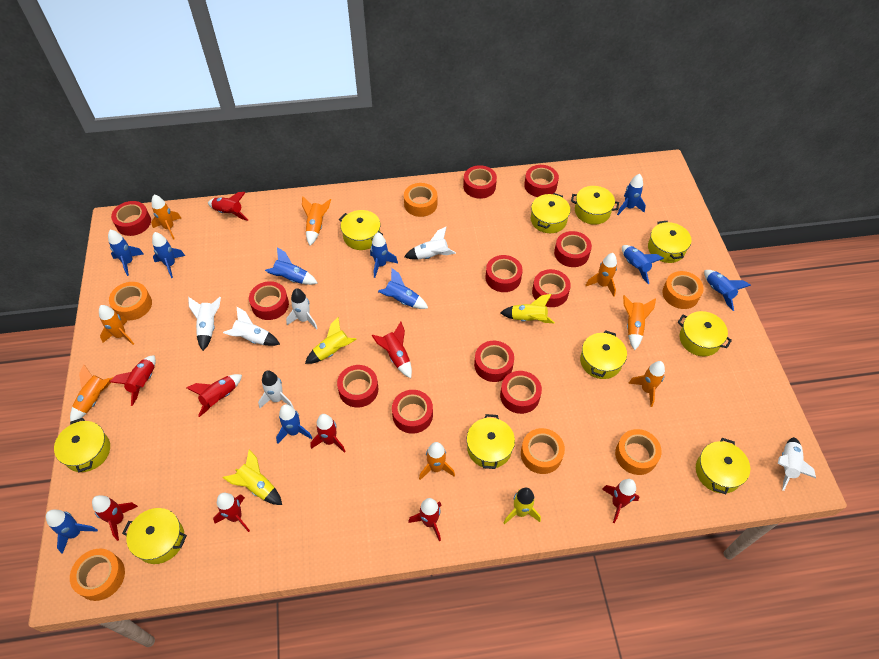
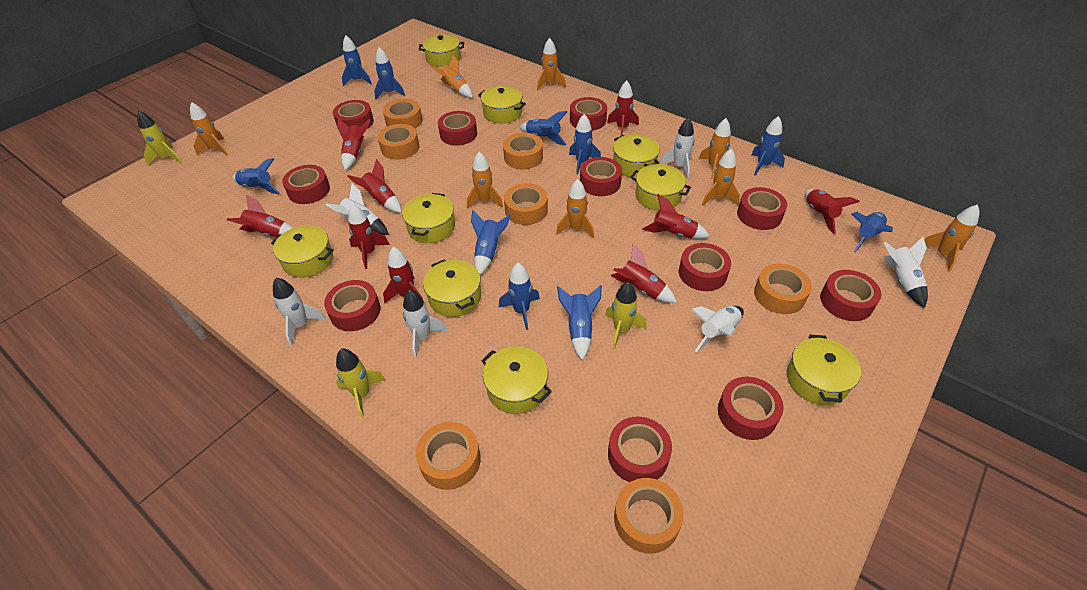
orange tape: [70,548,125,601] [109,282,152,320] [404,183,437,217] [521,428,565,474] [615,429,662,475] [663,271,704,309] = 6 -> [378,124,420,160] [383,99,423,129] [416,422,481,490] [503,133,543,169] [504,183,548,225] [614,478,684,554] [754,264,812,314] = 7
yellow pot: [54,418,110,472] [122,508,187,564] [339,210,383,250] [467,414,515,469] [531,193,570,233] [571,186,619,225] [580,330,627,379] [648,221,691,263] [678,311,732,356] [696,438,750,494] = 10 -> [271,225,334,278] [402,193,455,243] [419,34,464,67] [423,260,481,317] [478,85,526,123] [481,346,552,414] [613,134,660,178] [630,164,691,211] [787,334,861,405] = 9
yellow rocket: [223,449,282,505] [305,317,357,364] [500,294,555,324] [503,488,541,524] = 4 -> [137,110,181,165] [336,349,386,418] [605,282,647,349] = 3

